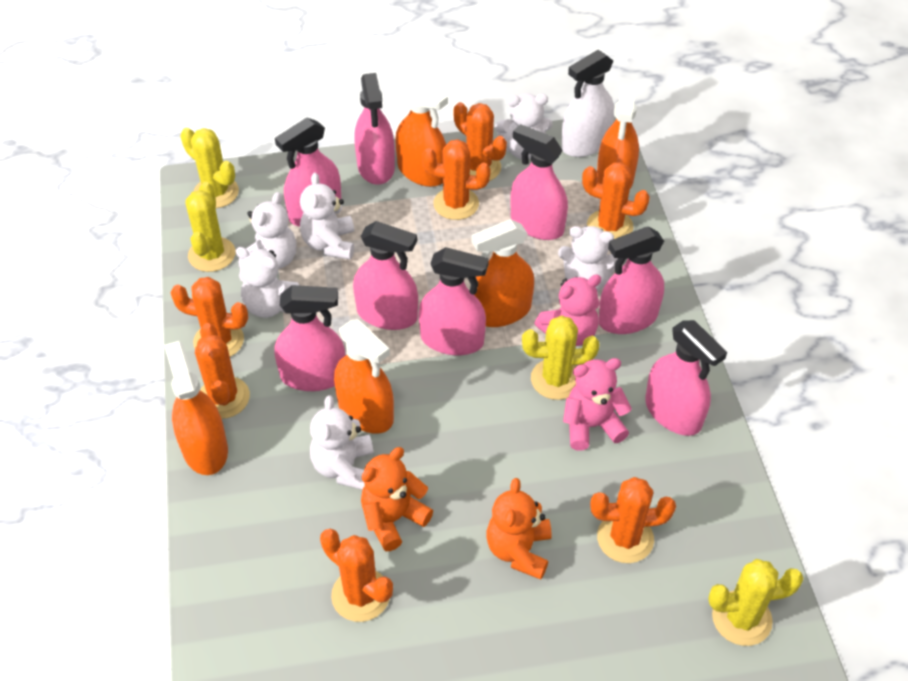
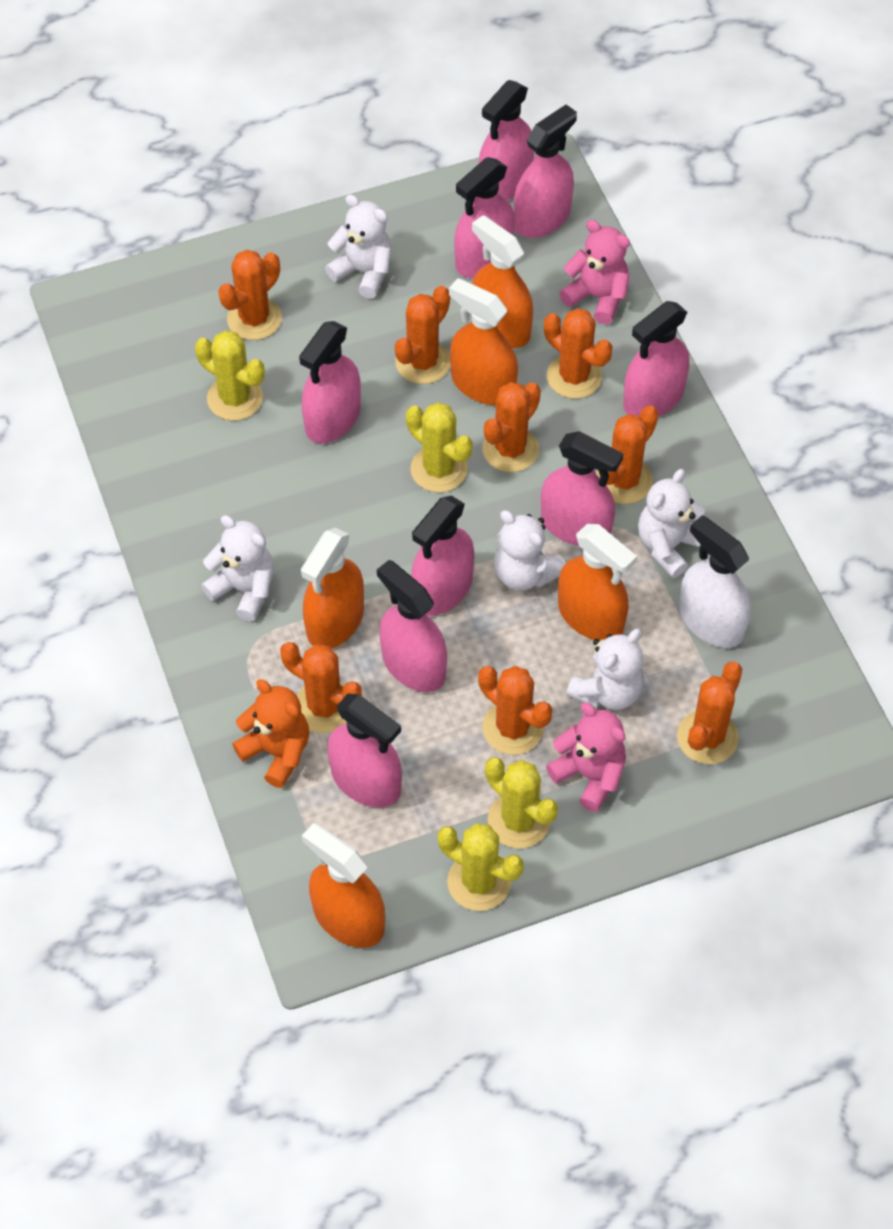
orange cactus: [171,277,248,357] [195,323,250,419] [320,529,393,622] [422,139,491,220] [453,102,507,181] [582,162,650,239] [590,477,676,563] = 7 -> [218,250,282,340] [280,642,362,733] [395,286,451,384] [478,666,553,755] [482,382,541,472] [544,308,612,399] [597,405,659,504] [677,662,742,764] = 8
orange teddy bear: [361,447,433,551] [487,478,552,580] = 2 -> [232,679,309,788] = 1
pink spray bottle: [274,285,345,391] [275,118,341,227] [353,221,418,330] [354,73,395,185] [419,247,489,355] [510,124,568,240] [598,226,664,334] [645,320,727,436] = 8 -> [299,321,361,443] [327,694,402,808] [377,560,447,692] [411,496,475,616] [454,157,515,278] [478,80,534,200] [514,105,577,238] [541,431,623,546] [623,301,689,416] = 9
white teddy bear: [235,247,300,318] [239,192,297,269] [300,173,354,259] [310,395,373,490] [495,93,553,159] [558,226,618,292] = 6 -> [201,515,274,622] [325,194,392,299] [494,510,566,590] [566,629,644,710] [638,469,705,578] = 5

